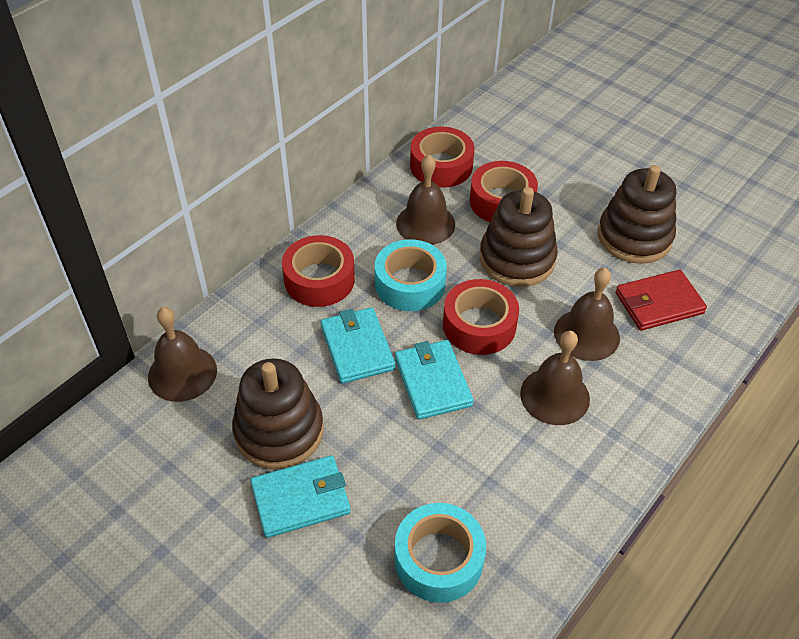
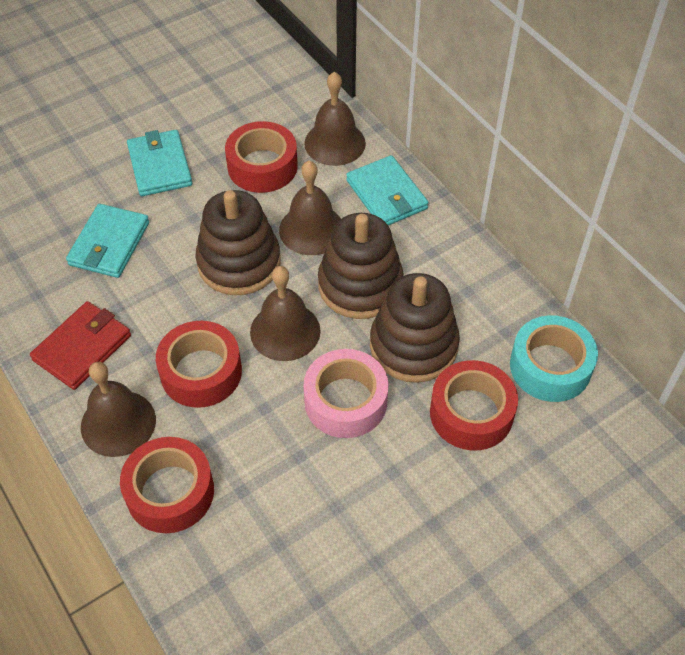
pink tape: none = 0 -> [303,349,388,438] = 1
turquoise tape: [375,239,447,311] [395,503,486,603] = 2 -> [510,315,598,402] = 1

